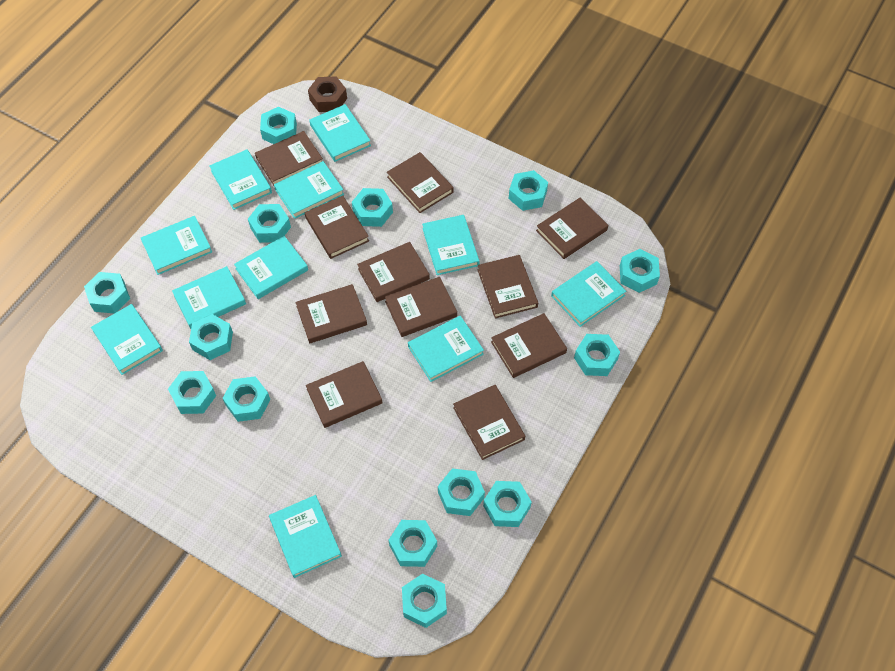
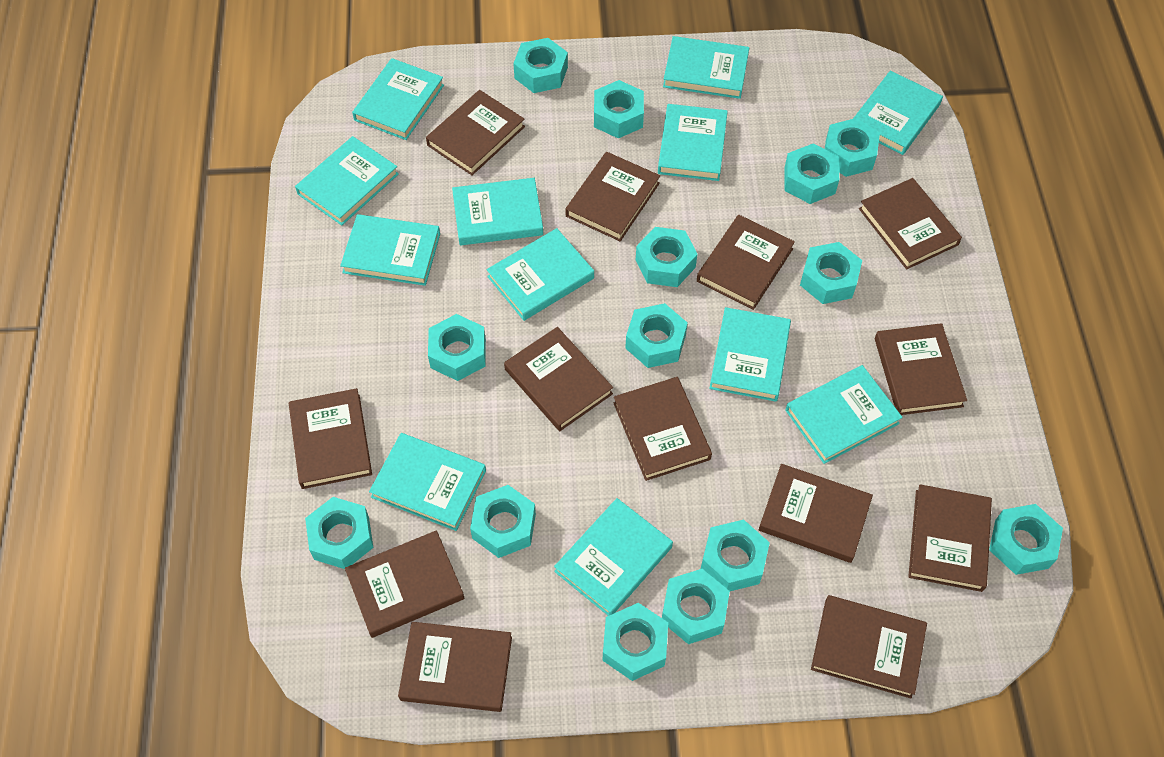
brown book: [255,131,323,186] [295,284,367,343] [305,196,369,259] [306,361,383,428] [357,242,430,302] [385,277,457,337] [387,152,454,213] [453,385,525,460] [478,255,538,318] [491,313,567,378] [536,198,608,259] = 11 -> [289,388,372,489] [345,530,464,638] [398,622,512,712] [426,90,525,175] [504,327,613,431] [565,152,660,242] [613,377,712,481] [697,215,795,310] [759,464,873,563] [811,595,927,698] [859,178,962,270] [875,323,967,415] [908,484,992,592] = 13
brown nut: [308,76,347,112] = 1 -> none = 0
turquoise book: [91,304,163,375] [141,216,212,275] [172,266,246,329] [209,149,272,210] [234,236,308,299] [269,495,342,578] [274,161,344,219] [309,104,371,162] [408,316,484,382] [422,215,480,275] [551,261,626,327] = 11 -> [295,136,399,226] [340,214,440,286] [352,58,444,140] [369,433,486,531] [452,178,543,245] [487,228,594,321] [554,498,673,616] [658,104,728,181] [663,36,749,99] [709,307,791,402] [785,365,903,464] [853,71,943,155] = 12

